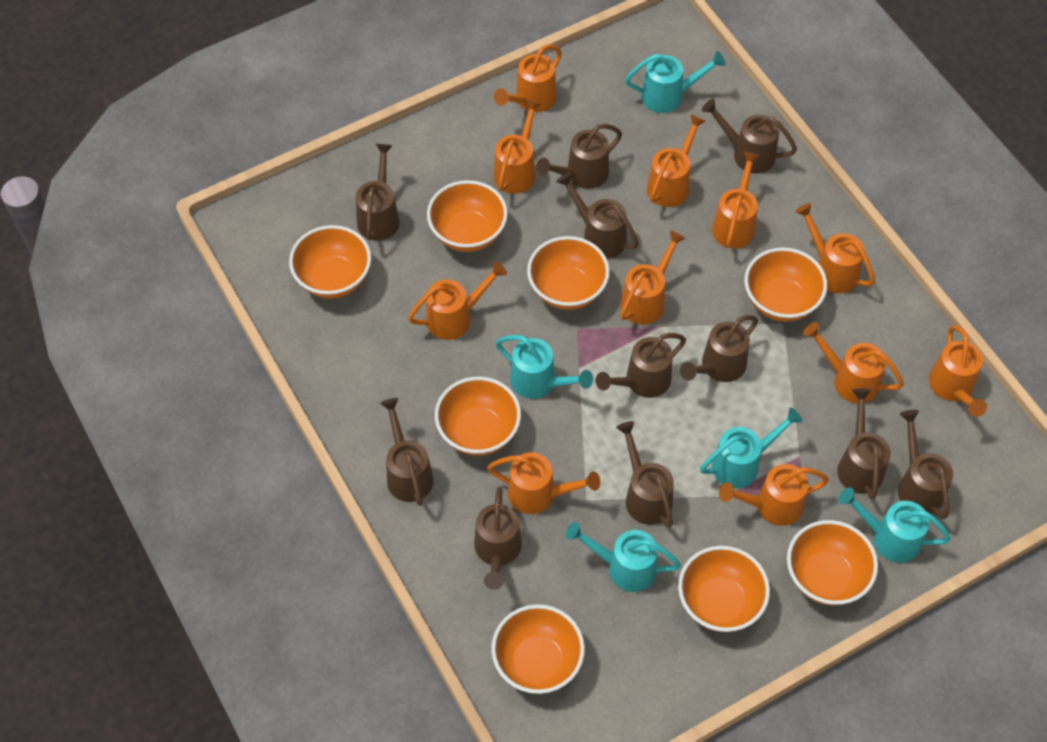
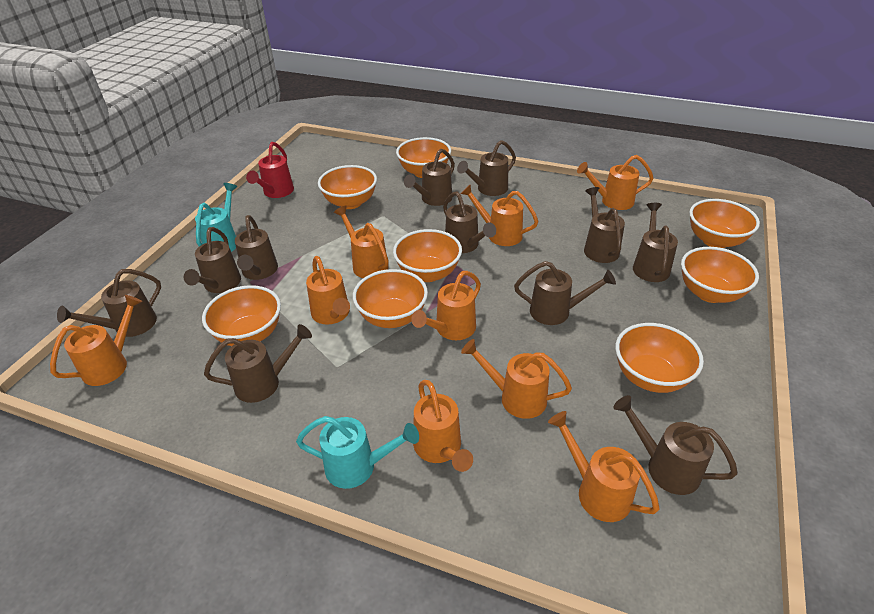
orange watering can: [408,261,507,340] [487,452,600,514] [493,99,541,194] [494,44,562,112] [620,230,686,325] [647,114,706,207] [712,152,760,248] [719,464,829,526] [795,203,875,293] [803,322,904,404] [929,325,987,417] = 11 -> [50,295,142,386] [306,256,350,324] [334,206,389,278] [411,271,481,340] [413,380,473,472] [461,184,539,246] [461,339,572,419] [548,411,660,522] [577,155,654,210] = 9
red watering can: none = 0 -> [246,142,294,198] = 1
turquoise watering can: [495,335,593,399] [565,522,681,592] [625,51,726,113] [700,407,803,488] [838,488,951,563] = 5 -> [195,183,237,252] [296,416,419,489] = 2

